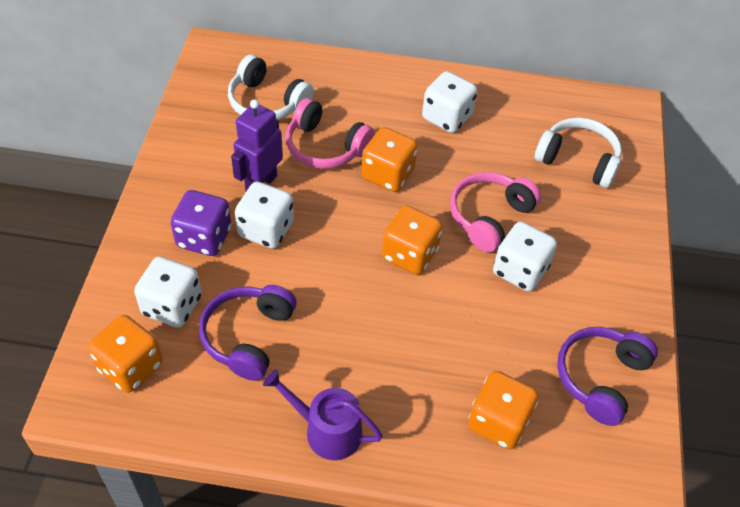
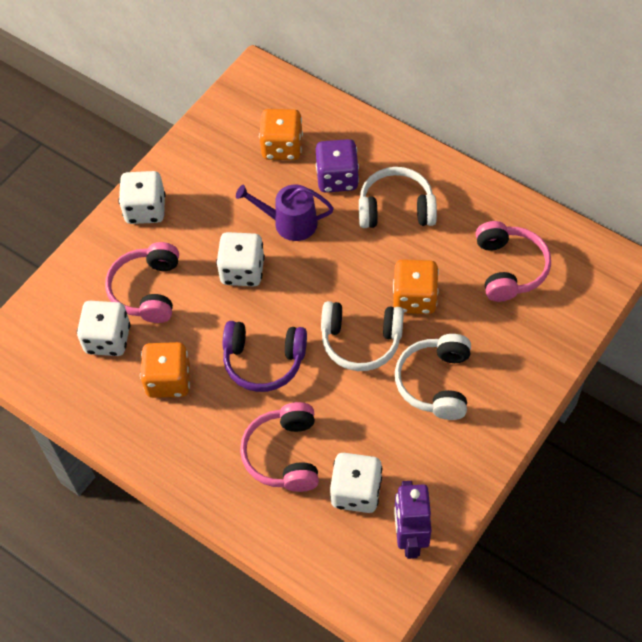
orange dice: [88,315,163,393] [362,127,418,192] [382,205,443,275] [468,371,538,449] = 4 -> [140,342,190,398] [259,109,303,160] [393,259,439,314] = 3
pink headphones: [286,98,374,169] [450,172,541,253] = 2 -> [105,242,179,323] [240,402,319,492] [476,221,551,302] = 3
purple headphones: [199,285,297,381] [557,327,658,426] = 2 -> [223,321,307,392] = 1
white headphones: [228,54,314,120] [535,118,622,188] = 2 -> [321,301,404,371] [359,167,437,228] [395,334,471,420] = 3

